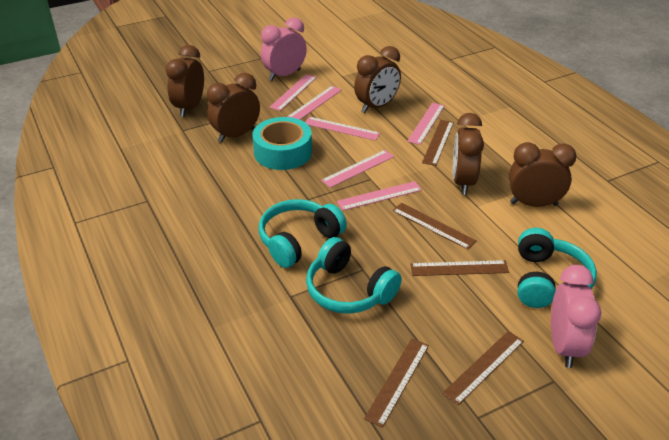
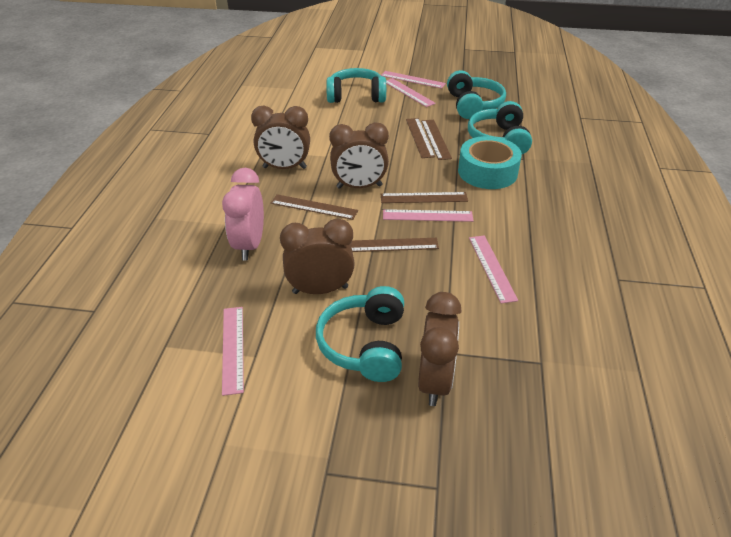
brown clock: [166,45,204,117] [207,73,260,143] [354,46,401,113] [453,113,484,195] [509,142,577,207] = 5 -> [251,105,310,169] [280,219,355,294] [329,122,389,189] [418,292,462,406] = 4
pink clock: [261,17,307,81] [551,265,602,368] = 2 -> [222,168,264,261] = 1
pink ruler: [269,74,317,111] [287,86,342,120] [305,117,380,141] [321,150,394,188] [337,181,422,211] [407,103,445,145] = 6 -> [222,307,244,396] [381,71,446,89] [383,209,473,222] [386,78,436,107] [469,235,518,303] = 5
turquoise headphones: [259,199,347,268] [306,237,402,314] [518,228,597,308] = 3 -> [316,286,404,382] [326,68,386,103] [447,70,506,119] [468,101,532,154] = 4

